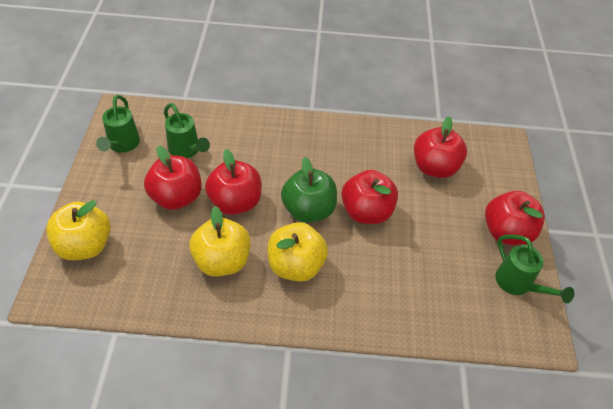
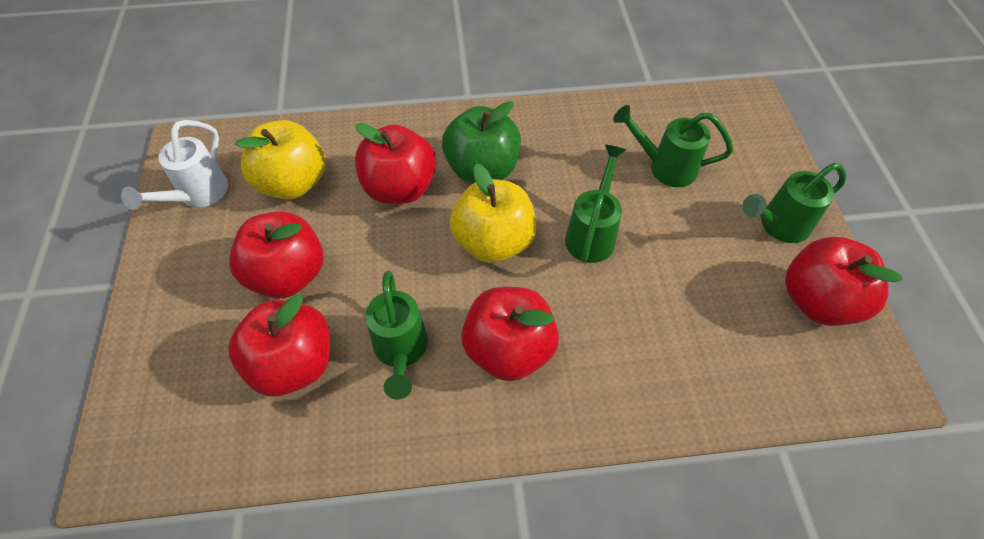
green watering can: [96,95,140,152] [164,103,210,158] [495,234,574,303] = 3 -> [365,270,428,400] [565,145,626,263] [613,105,733,187] [742,163,846,243] = 4
white watering can: none = 0 -> [121,120,228,210] = 1
yellow apple: [46,200,111,260] [189,206,251,276] [267,222,328,282] = 3 -> [235,120,325,200] [450,164,537,263] = 2

